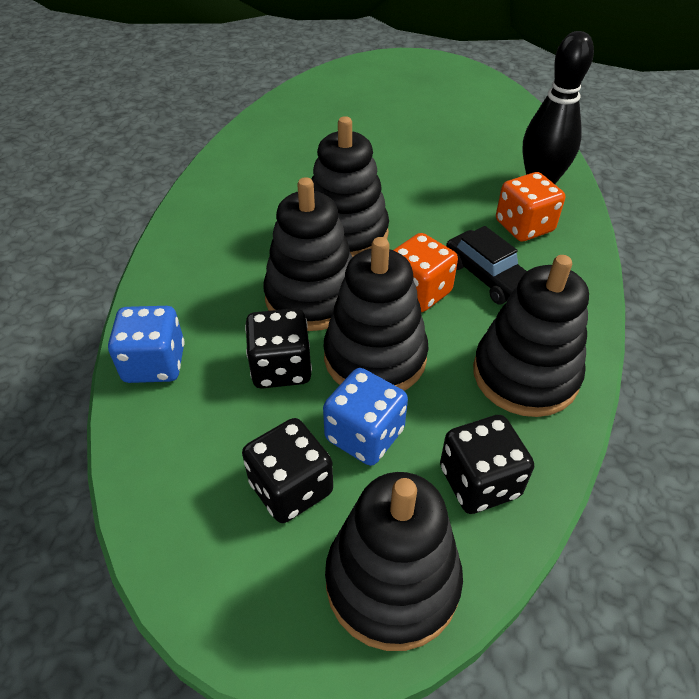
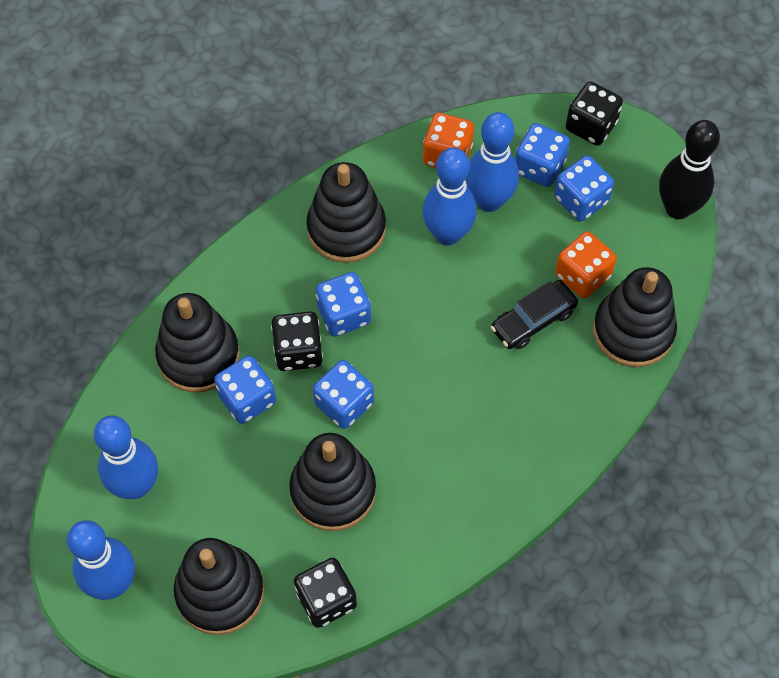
blue bowling pin: none = 0 -> [67,520,135,600] [94,415,158,499] [423,148,477,245] [466,112,519,212] = 4
blue dice: [108,306,185,383] [323,368,408,466] = 2 -> [214,355,276,424] [313,360,374,429] [315,272,371,337] [515,123,570,187] [554,156,614,221] = 5

